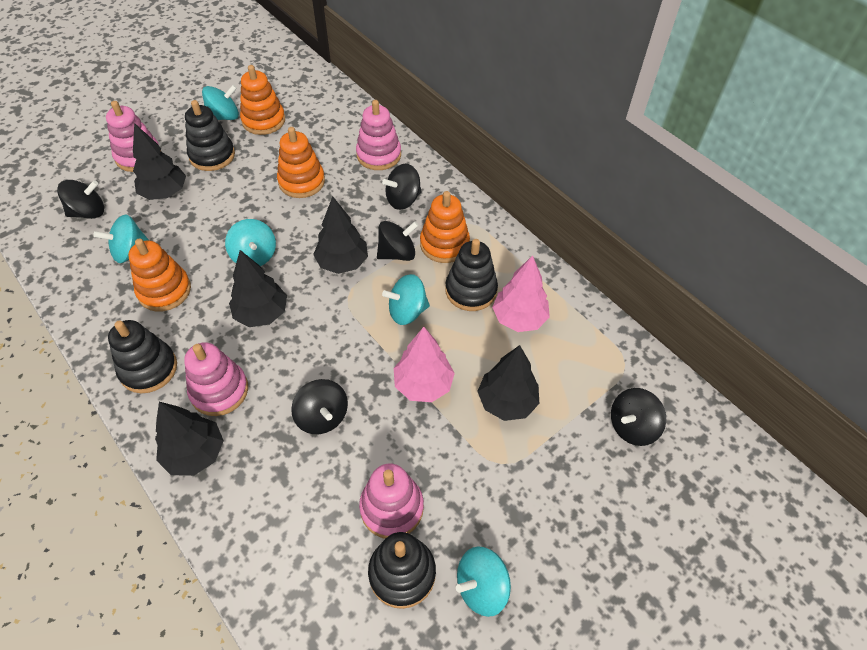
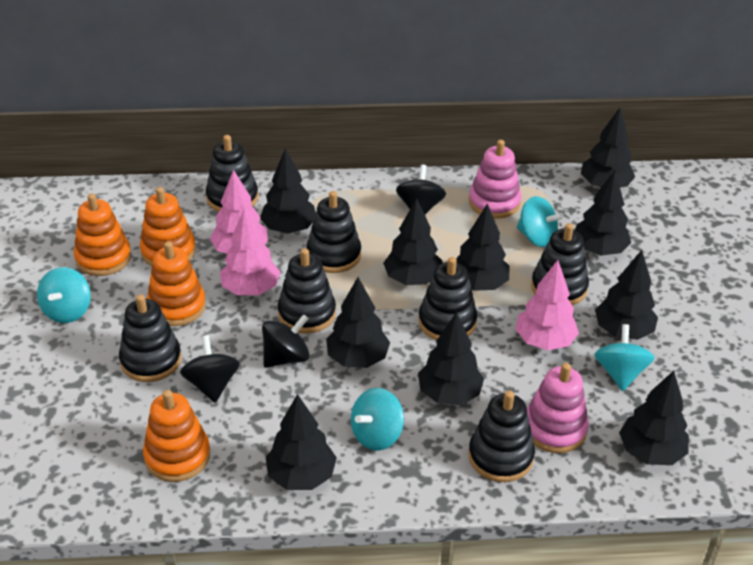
black spinning top: [57,180,104,219] [291,379,348,434] [377,221,418,261] [382,164,422,210] [611,388,666,446] = 5 -> [180,335,240,403] [262,315,309,368] [396,165,446,215] = 3
black stacking toy: [108,320,177,393] [185,100,235,171] [368,532,436,609] [445,239,498,311] = 4 -> [119,294,182,382] [206,135,258,212] [278,248,336,334] [306,191,361,273] [418,257,477,340] [468,391,535,482] [531,223,589,306] = 7
black tree: [133,123,186,200] [155,402,224,476] [229,250,287,327] [313,196,368,274] [477,345,539,421] = 5 -> [260,148,316,233] [266,394,337,490] [326,277,390,368] [383,198,443,285] [418,312,484,405] [456,203,510,291] [575,170,631,255] [581,108,635,188] [595,250,658,340] [619,371,689,465] = 10
pink stacking toy: [106,101,159,172] [184,342,248,416] [356,100,401,170] [359,464,424,539] = 4 -> [469,140,521,219] [527,363,589,453] = 2
pink tree: [394,327,455,402] [492,255,550,332] = 2 -> [210,170,268,254] [220,208,280,295] [515,260,579,350] = 3
turquoise spinning top: [93,214,150,263] [202,85,239,120] [225,219,276,266] [382,274,430,325] [456,546,511,617] = 5 -> [37,267,91,323] [351,388,404,451] [517,196,564,247] [595,324,655,391] = 4

